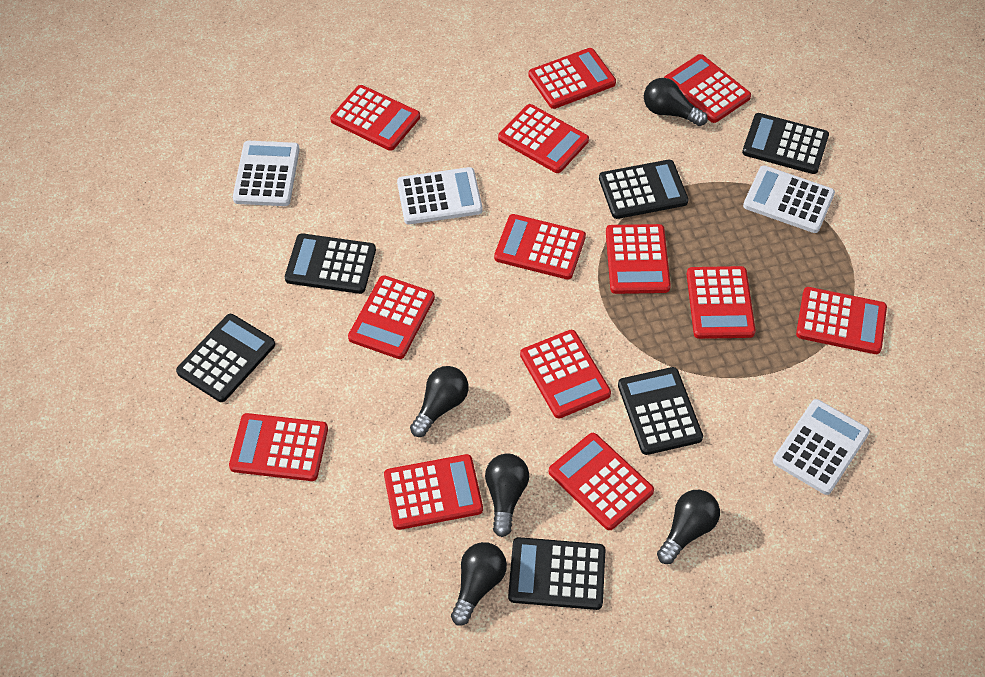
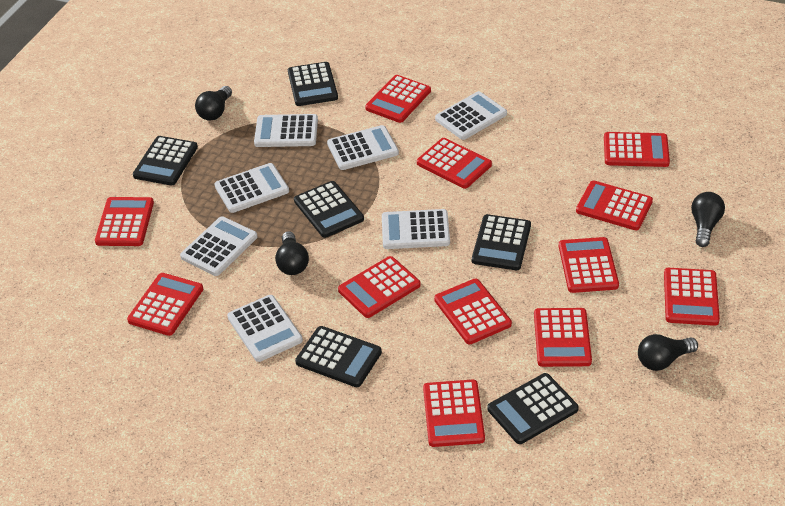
black light bulb: [410,366,469,437] [451,542,507,626] [485,453,529,537] [644,78,708,126] [657,490,720,564] = 5 -> [195,86,232,121] [275,231,309,275] [638,334,698,371] [691,192,725,247] = 4
red calculator: [229,413,328,481] [330,85,420,151] [348,275,435,359] [384,454,483,530] [494,214,586,280] [498,104,589,173] [520,330,611,418] [529,48,616,109] [549,433,654,530] [606,224,671,294] [664,54,751,123] [687,266,756,339] [796,287,887,354] = 13 -> [95,197,154,246] [127,273,203,336] [338,256,421,318] [365,75,431,123] [417,138,492,189] [423,380,485,447] [434,279,512,344] [534,308,592,367] [559,237,619,293] [576,181,653,230] [604,132,670,167] [664,268,720,326] = 12
white calculator: [233,141,300,206] [397,167,482,224] [743,165,835,233] [773,399,870,495] = 4 -> [180,216,258,276] [215,163,289,213] [227,295,303,362] [254,114,318,147] [327,125,399,170] [382,209,450,249] [435,91,507,140] = 7

